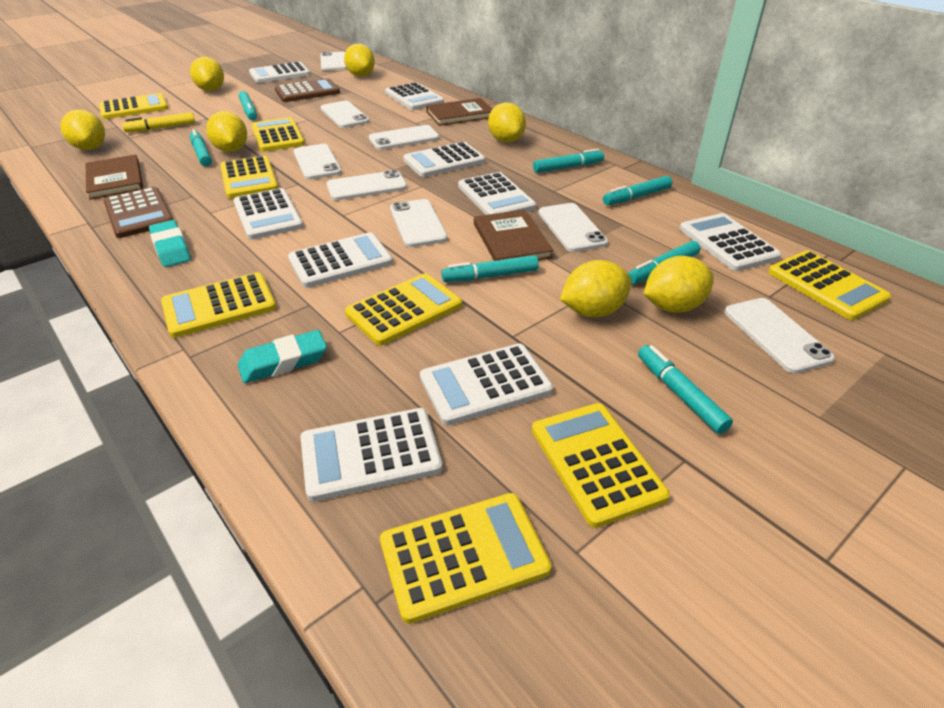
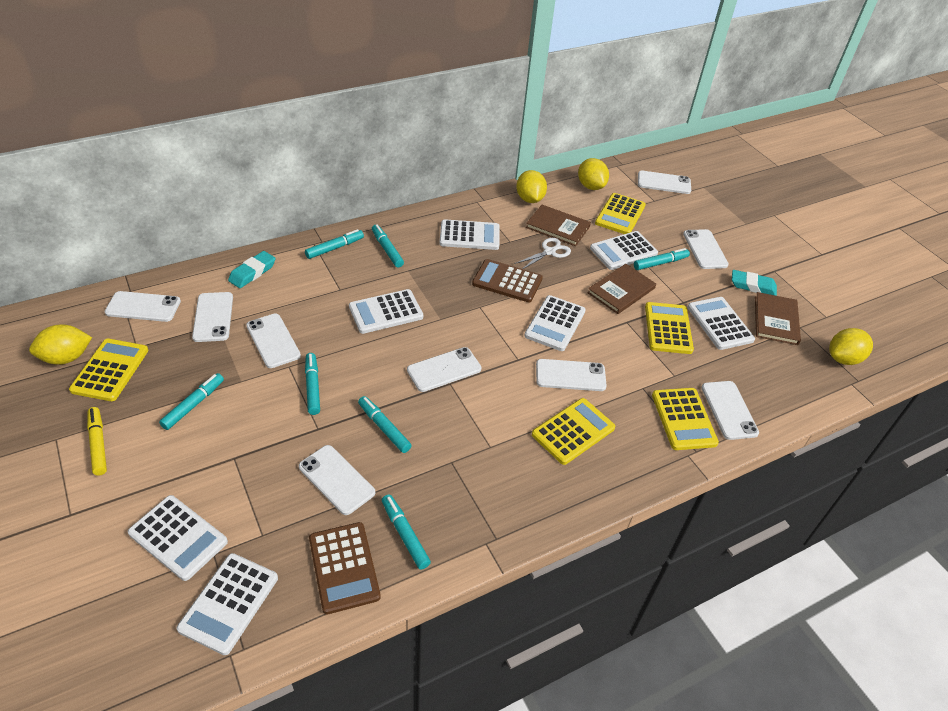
white calculator: [233,188,303,240] [249,62,310,83] [288,232,393,288] [301,408,442,502] [385,82,444,110] [403,142,485,177] [420,343,553,426] [458,172,536,215] [679,213,782,271] = 9 -> [128,495,228,581] [177,553,278,655] [349,289,423,334] [440,219,500,250] [524,295,586,351] [590,231,658,270] [687,297,755,350] = 7
white phone: [293,144,342,180] [320,52,347,71] [321,101,370,128] [327,170,407,200] [369,125,440,150] [390,199,448,247] [538,203,608,252] [724,298,835,374] = 8 -> [105,291,181,322] [192,292,233,342] [246,314,301,368] [299,445,375,515] [407,347,481,392] [536,359,607,391] [638,171,691,194] [683,229,729,269] [701,381,759,440] = 9
white scissors: none = 0 -> [514,238,571,269] = 1
yellow calculator: [99,93,168,119] [161,272,276,338] [220,155,278,198] [251,117,305,152] [345,273,462,346] [380,493,552,624] [532,403,670,528] [768,250,891,320] = 8 -> [69,339,148,401] [532,398,615,465] [595,193,646,234] [645,302,694,354] [652,388,719,450] = 5
yellow lemon: [60,109,105,150] [190,57,224,91] [206,111,247,152] [344,44,375,77] [488,103,526,143] [560,260,632,318] [644,256,714,313] = 7 -> [29,324,92,365] [516,170,547,203] [578,158,609,190] [829,328,873,365] = 4

